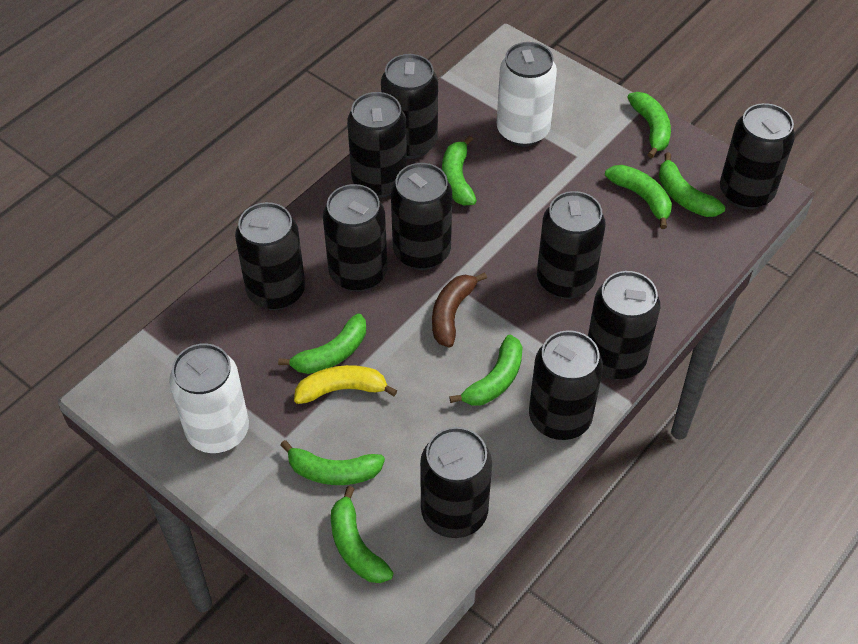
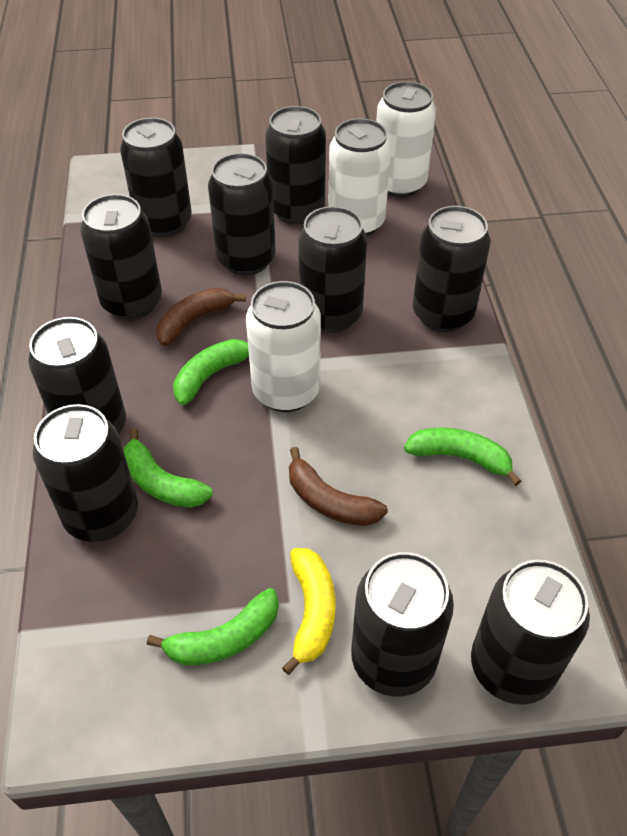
brown banana: [432,272,487,347] = 1 -> [156,288,246,346] [289,447,388,526] = 2
green banana: [278,314,366,374] [280,440,385,485] [331,486,393,583] [442,136,477,205] [449,335,523,406] [605,165,672,229] [627,92,671,158] [659,152,725,217] = 8 -> [123,428,213,508] [147,588,279,665] [173,339,249,405] [404,427,521,486] = 4
white can: [169,343,249,453] [497,42,557,146] = 2 -> [246,281,321,412] [328,118,391,236] [376,81,436,198] = 3

